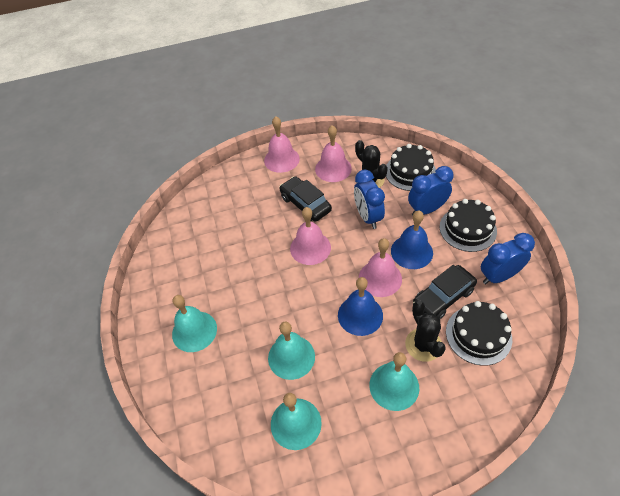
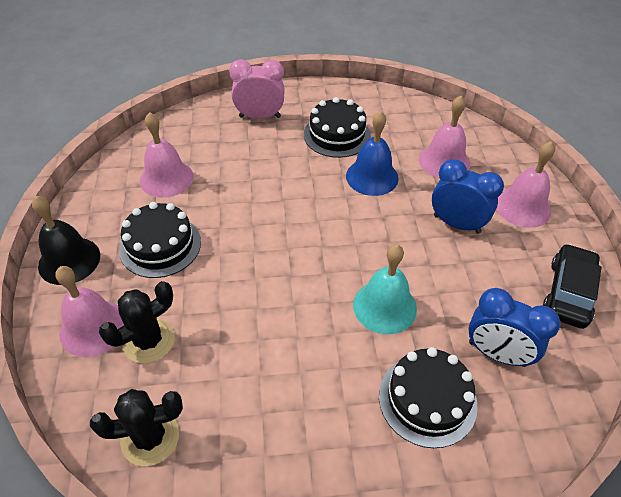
black bell: none = 0 -> [32,196,100,285] = 1
black car: [280,176,332,222] [413,265,477,319] = 2 -> [543,244,601,329] = 1
blue bell: [338,277,383,336] [391,210,433,269] = 2 -> [346,111,399,196] = 1
blue clock: [354,170,385,229] [408,166,453,215] [481,233,535,284] = 3 -> [432,159,504,234] [468,288,561,367] = 2
pink clock: none = 0 -> [229,59,285,119] = 1
turquoise bell: [172,295,217,352] [268,322,315,380] [271,393,322,450] [369,352,419,411] = 4 -> [353,244,417,334] = 1

